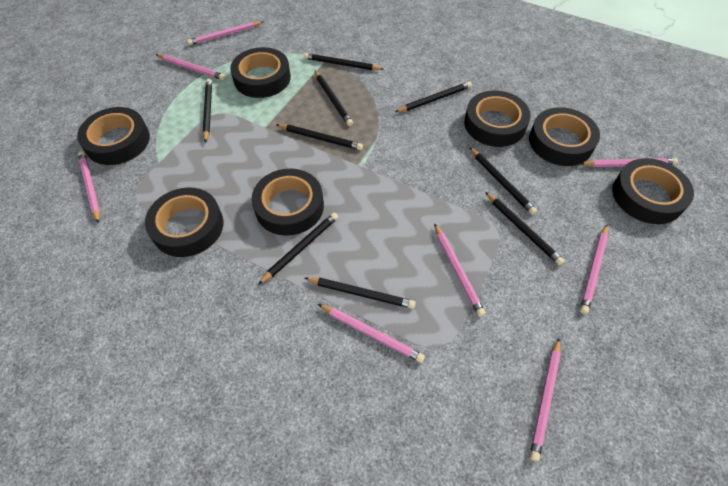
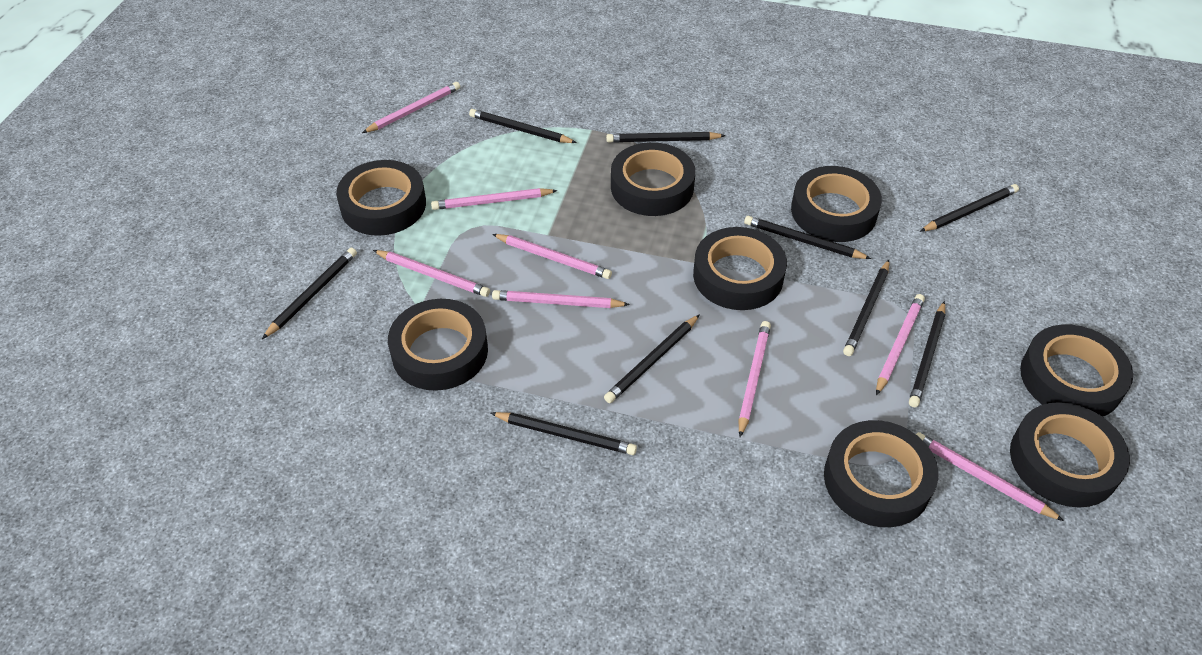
black tape: [77,107,150,165] [145,187,223,257] [230,47,291,98] [251,169,324,236] [464,90,531,147] [529,107,600,166] [612,158,694,224] = 7 -> [336,160,426,236] [388,299,488,391] [611,142,695,216] [693,227,787,310] [791,166,882,242] [824,420,938,527] [1010,402,1130,507] [1020,325,1133,417] = 8

